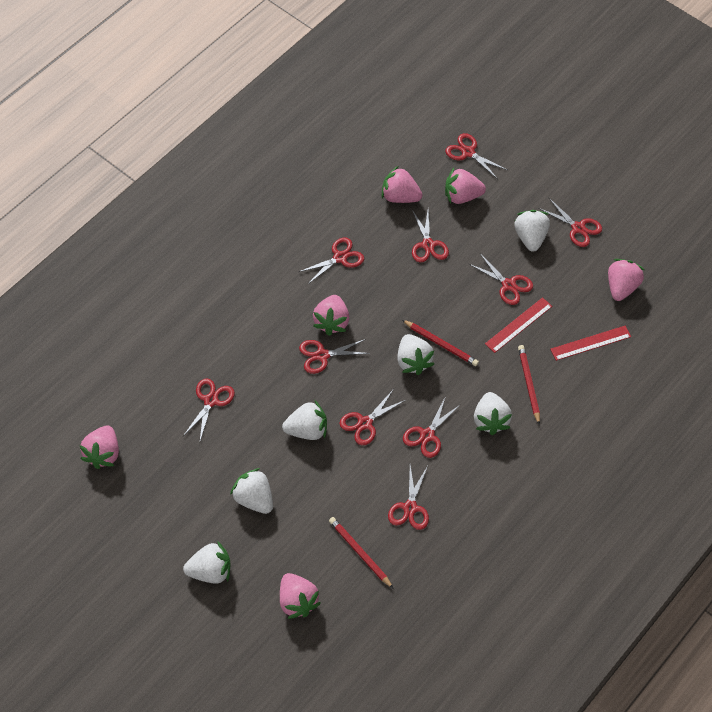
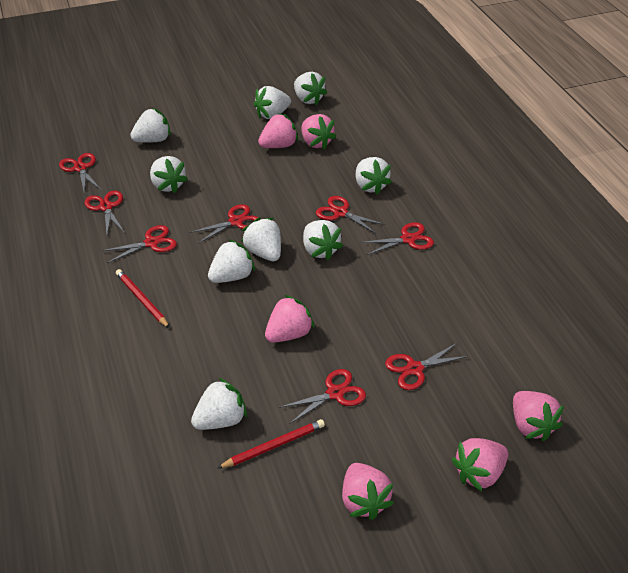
red pencil: [329,517,394,589] [402,320,479,366] [518,345,540,425] = 3 -> [116,269,170,328] [218,419,325,468] = 2
red ruler: [485,297,552,353] [550,326,631,361] = 2 -> none = 0
red scissors: [183,378,235,440] [299,237,364,285] [299,339,370,374] [339,390,405,445] [388,465,429,530] [403,396,461,458] [412,210,449,262] [445,133,507,179] [469,254,533,305] [538,198,602,247] = 10 -> [59,153,101,194] [84,190,125,234] [102,225,177,263] [189,204,259,243] [279,369,366,424] [316,196,386,234] [360,222,434,255] [385,343,469,390] = 8
white strawberry: [183,541,231,584] [230,468,273,514] [282,400,327,440] [397,334,434,375] [474,392,512,435] [514,210,550,252] = 6 -> [130,108,171,143] [150,156,188,193] [191,377,247,430] [208,239,255,283] [241,218,281,261] [254,86,291,119] [294,72,327,105] [303,220,343,260] [356,157,392,195] = 9

